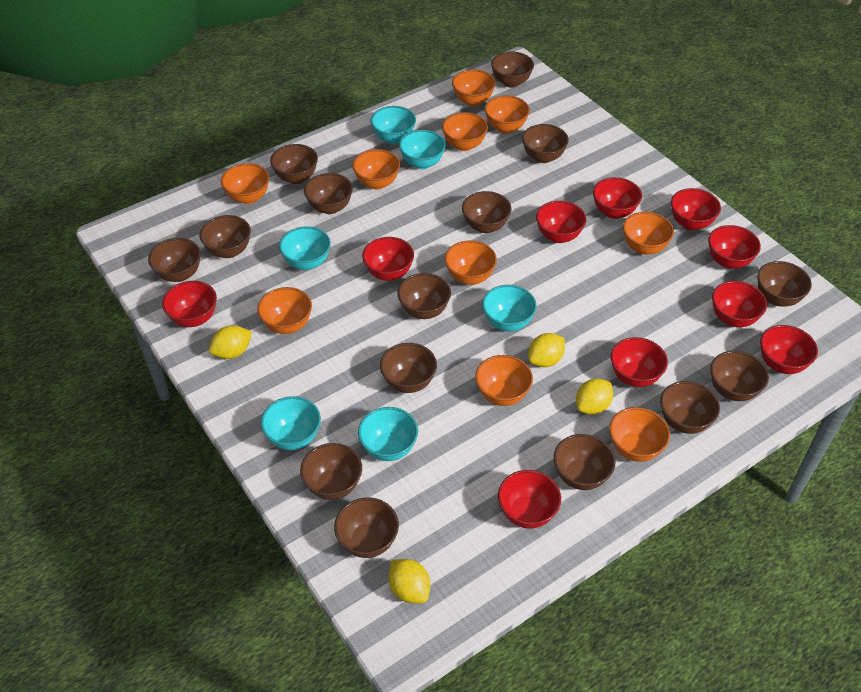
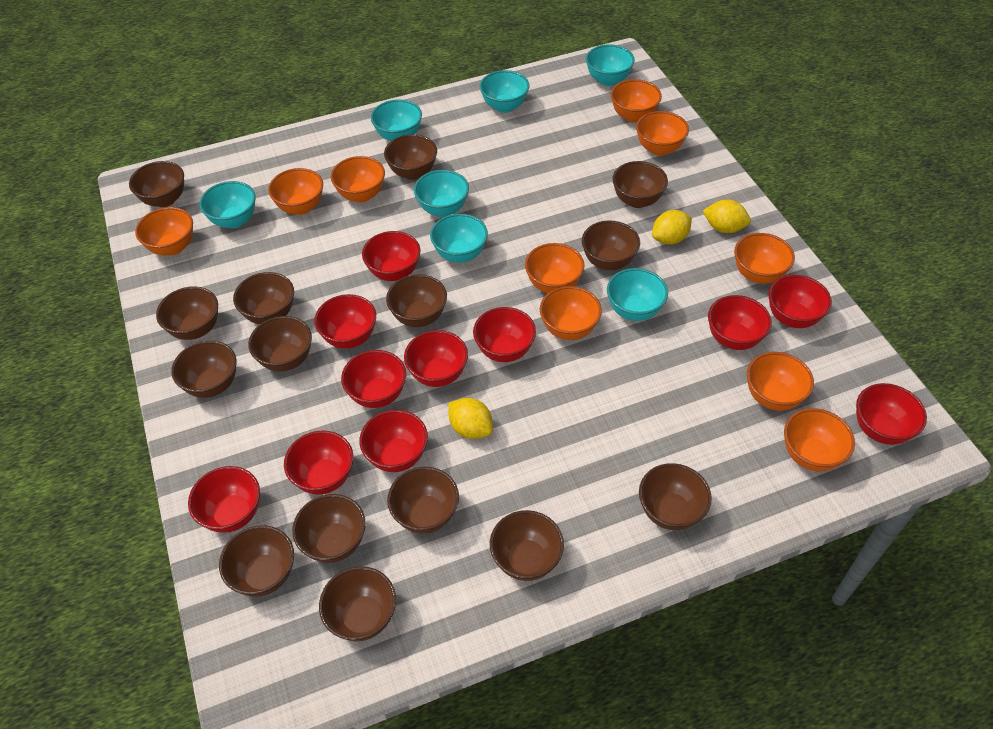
red bowl: [162,281,217,327] [362,237,414,281] [498,470,561,529] [536,201,586,243] [593,177,642,219] [611,337,668,387] [671,188,721,230] [708,225,761,269] [712,281,767,327] [760,325,818,374] = 10 -> [188,466,260,533] [284,431,353,495] [314,294,376,349] [341,350,406,408] [359,410,428,472] [362,231,420,281] [404,330,468,387] [473,307,536,362] [708,295,772,350] [768,275,832,328] [856,383,927,445] = 11
turquoise bowl: [261,396,321,450] [279,226,331,270] [358,407,418,461] [371,106,416,144] [399,130,446,169] [482,285,537,332] = 6 -> [199,181,255,228] [371,99,422,141] [414,170,469,217] [430,214,488,263] [480,70,529,113] [586,45,635,86] [607,268,668,321] = 7
yellow lemon: [209,325,252,359] [388,559,430,603] [528,333,565,367] [576,378,613,415] = 4 -> [448,398,493,439] [652,210,692,244] [703,200,751,233] = 3

